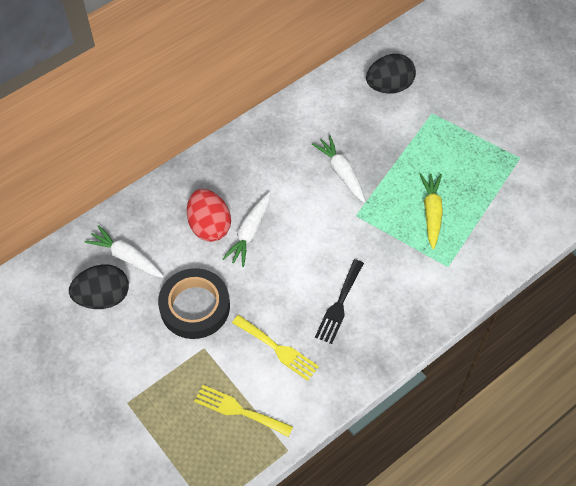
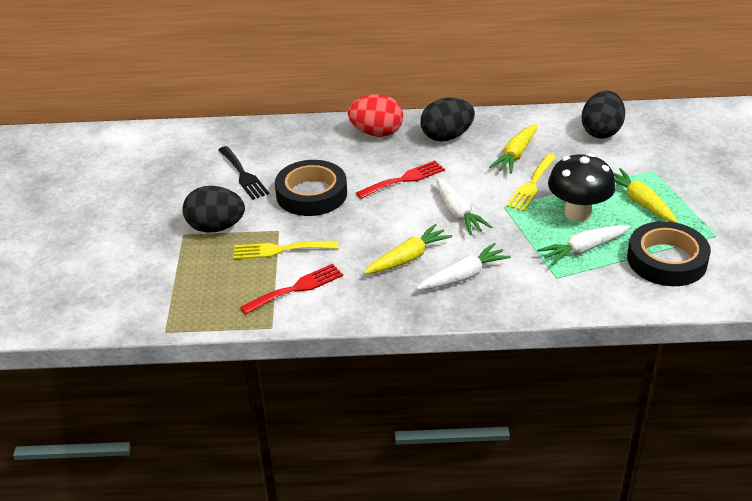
black egg: [69,264,129,309] [366,54,416,94] = 2 -> [182,186,245,232] [421,98,475,141] [582,91,625,139] = 3
black mushroom: none = 0 -> [548,153,615,222] = 1
black tape: [158,268,230,339] = 1 -> [275,160,347,216] [627,221,711,286] = 2
red fork: none = 0 -> [240,264,343,315] [356,160,445,199] = 2
yellow carrot: [420,173,443,249] = 1 -> [364,224,452,274] [489,124,537,174] [613,168,677,223] = 3

